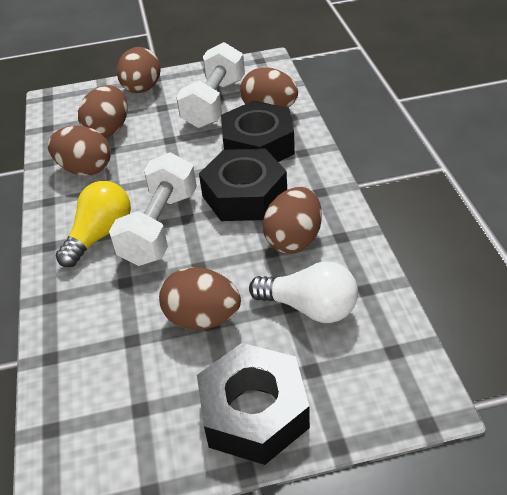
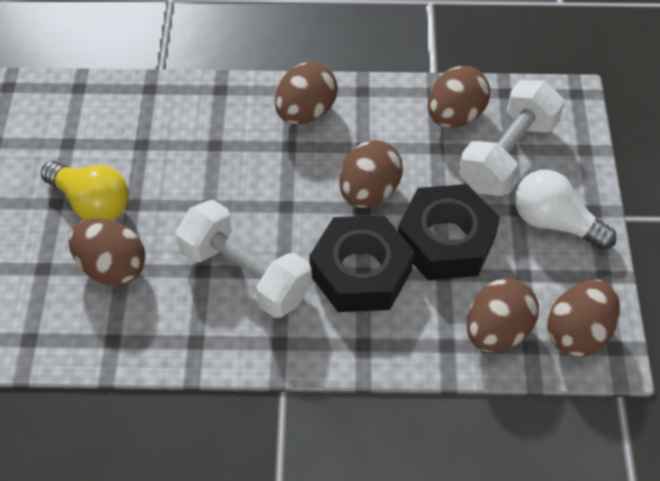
black nut: [197,343,310,465] [199,148,287,221] [221,101,295,162] = 3 -> [309,215,414,312] [398,184,500,280] = 2

